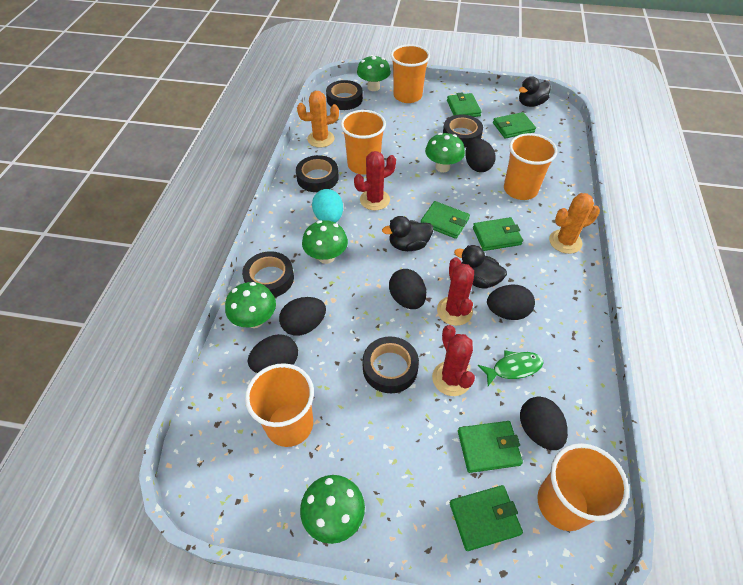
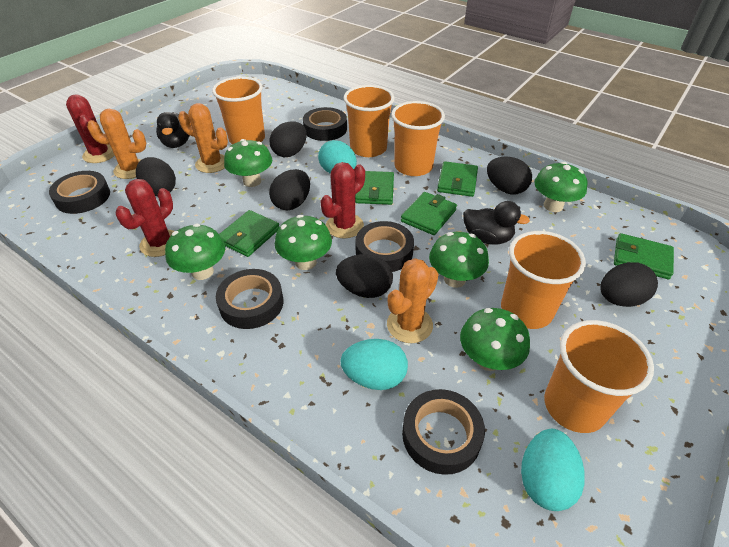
black duck: [382,216,433,251] [454,245,507,289] [519,76,551,107] = 3 -> [156,112,190,148] [463,201,530,245] = 2
green fish: [478,350,544,386] = 1 -> none = 0
green mushroom: [225,282,276,328] [300,475,365,544] [302,220,348,264] [357,55,391,91] [425,133,465,172] = 5 -> [165,223,225,280] [224,139,272,187] [275,215,332,270] [429,232,489,288] [460,308,530,371] [534,162,588,212] = 6
green wallet: [421,201,470,239] [447,92,481,117] [450,485,523,551] [458,421,523,473] [473,217,523,251] [493,112,536,139] = 6 -> [219,210,279,257] [355,171,394,205] [401,192,457,235] [437,161,478,197] [614,233,674,279] = 5
orange cactus: [297,91,339,148] [549,193,600,254] = 2 -> [87,109,146,179] [178,103,228,173] [387,258,439,343] = 3
turquoise egg: [312,189,343,223] = 1 -> [318,140,357,174] [340,339,408,390] [521,429,585,511] = 3

